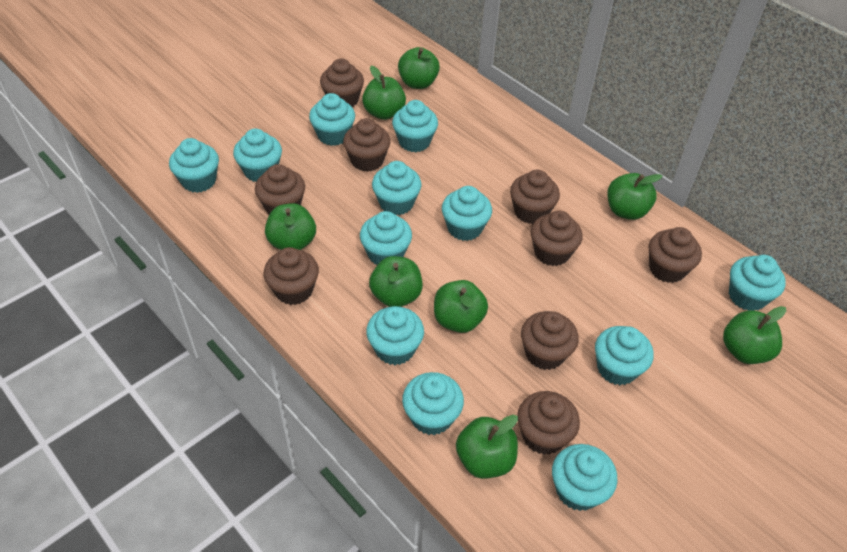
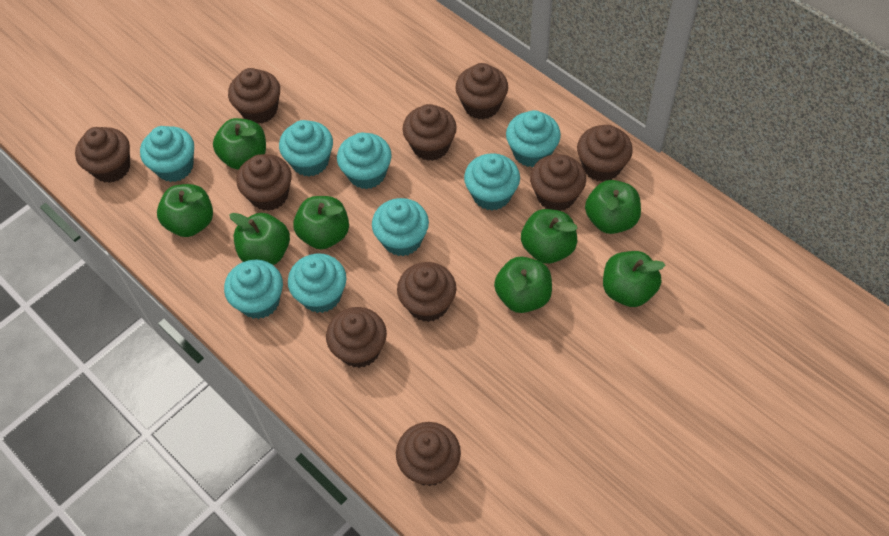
brown cupcake: [255,164,305,215] [264,247,319,305] [320,59,364,107] [343,118,390,172] [510,170,560,224] [517,391,580,455] [521,311,579,370] [531,210,583,266] [649,227,702,283] = 9 -> [75,127,130,183] [228,68,280,124] [236,154,292,211] [326,307,387,368] [396,422,461,486] [397,262,456,322] [403,104,457,161] [455,63,508,120] [530,154,586,211] [577,125,633,182] = 10
turquoise cupcake: [169,138,219,193] [233,128,282,182] [309,93,355,146] [360,211,412,265] [366,306,424,365] [372,161,421,215] [392,100,438,152] [402,372,464,435] [442,186,492,241] [552,444,617,511] [595,326,654,385] [729,255,786,311] = 12 -> [140,126,194,182] [224,259,283,319] [279,120,333,176] [288,253,347,313] [337,132,392,189] [372,198,429,256] [464,153,520,210] [506,110,561,167] = 8

